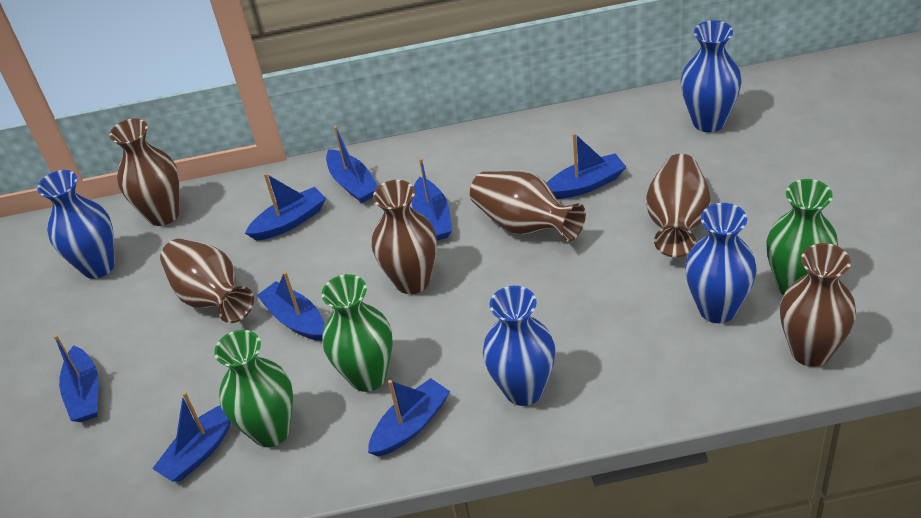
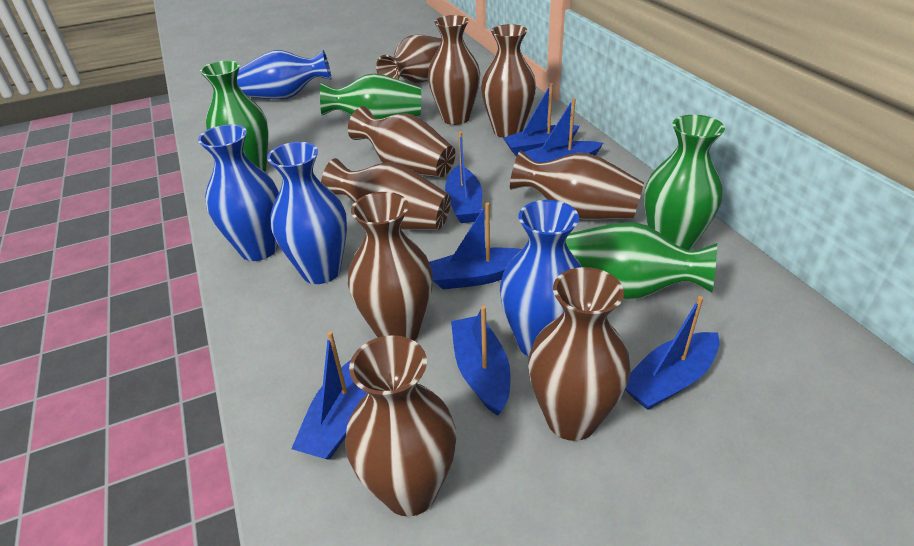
blue boat: [54,335,99,422] [152,392,231,482] [245,173,326,240] [257,271,325,341] [326,126,378,203] [368,378,450,457] [412,158,452,240] [547,133,626,199] = 8 -> [291,331,367,460] [429,203,522,289] [445,132,482,223] [451,306,511,416] [503,83,580,156] [524,98,603,163] [625,296,719,410] = 7
brown vase: [110,118,180,226] [160,238,254,323] [372,180,437,294] [470,171,586,242] [646,154,711,257] [780,243,856,367] = 6 -> [321,158,451,230] [345,335,456,517] [348,106,456,177] [348,192,433,341] [376,34,442,83] [428,15,480,125] [481,24,536,138] [510,150,644,220] [528,267,631,441] = 9
green vase: [214,330,293,447] [322,274,393,392] [766,179,838,296] = 3 -> [200,61,269,172] [320,73,421,119] [566,222,717,300] [644,115,725,251] = 4

